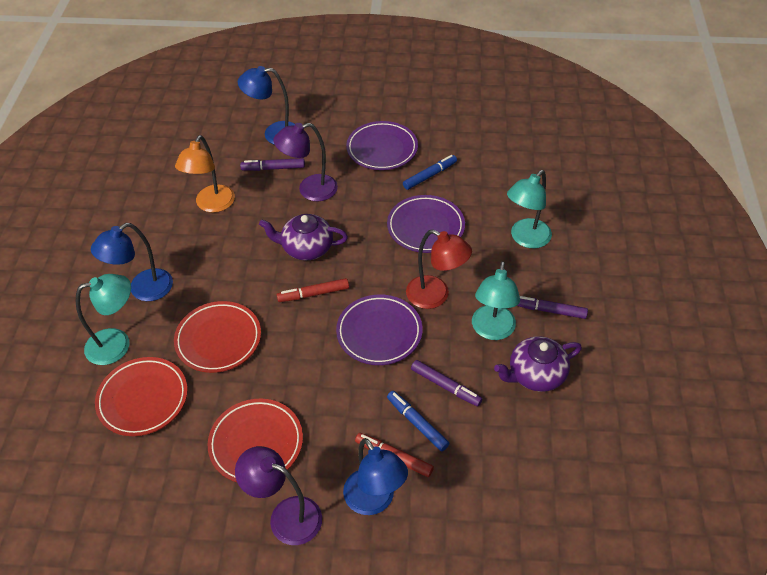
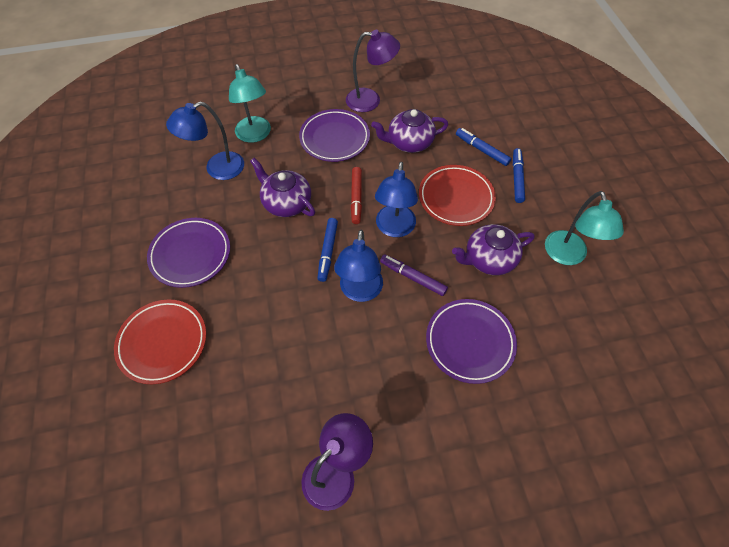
blue marker: [387,391,449,451] [403,155,457,190] = 2 -> [318,218,338,282] [456,128,511,166] [513,148,525,203] = 3
orange lamp: [175,135,235,213] = 1 -> none = 0
purple marker: [240,158,305,171] [411,360,482,406] [517,296,588,319] = 3 -> [380,254,448,296] = 1
purple teapot: [259,214,348,260] [494,336,582,392] = 2 -> [250,158,315,217] [371,109,448,153] [452,224,535,275] = 3
red lamp: [406,229,472,309] = 1 -> none = 0
red marker: [277,278,349,302] [355,433,434,477] = 2 -> [351,167,362,224] = 1
red plate: [95,357,188,436] [174,301,261,373] [207,399,303,482] = 3 -> [114,300,206,384] [419,165,496,226] = 2
turquoise lamp: [76,274,131,365] [472,261,520,340] [507,170,552,248] = 3 -> [229,64,271,143] [545,191,624,265] = 2

